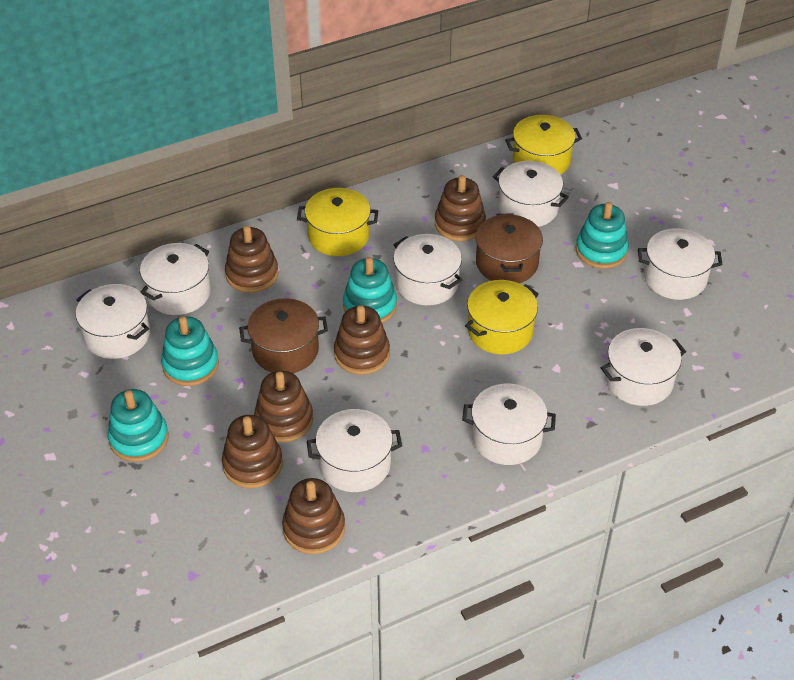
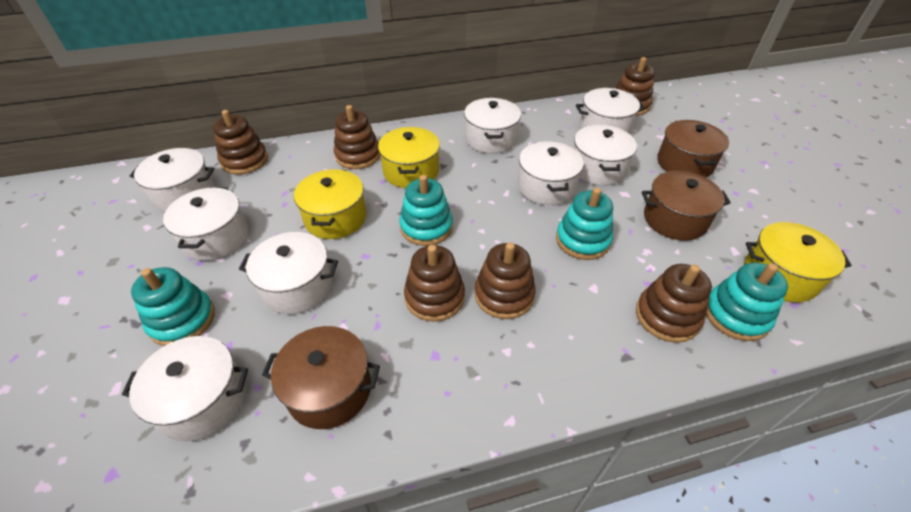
brown pot: [239,298,328,373] [476,213,543,283] = 2 -> [262,326,380,429] [642,171,731,241] [657,120,729,178] = 3

